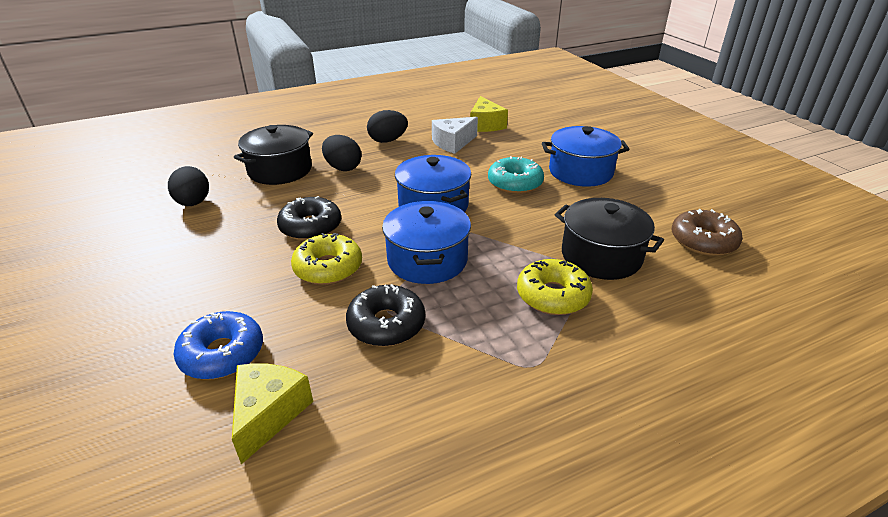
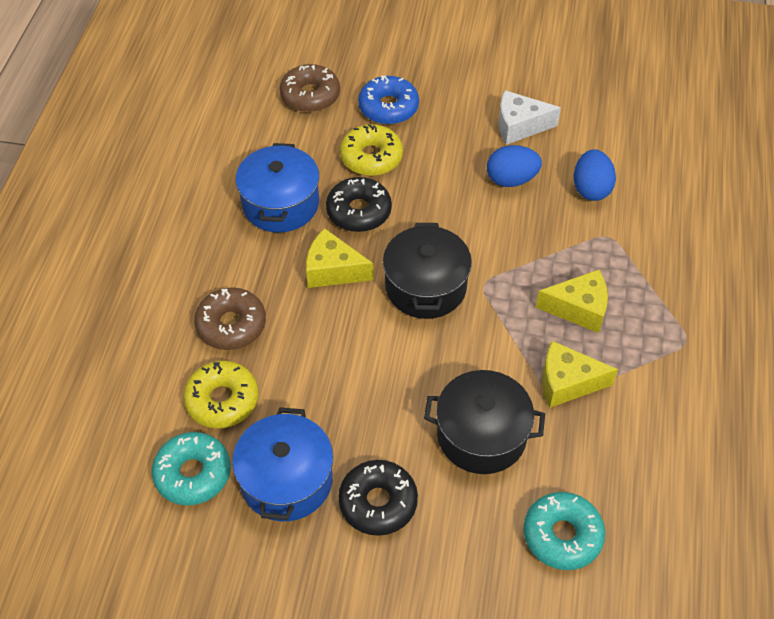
black egg: [168,166,209,206] [322,135,362,171] [367,110,408,143] = 3 -> none = 0
blue egg: none = 0 -> [487,145,542,187] [574,149,616,201] = 2
blue pot: [382,201,471,284] [395,155,471,212] [542,126,629,187] = 3 -> [232,407,333,521] [235,143,319,233] = 2
brown donut: [672,209,743,256] = 1 -> [194,287,266,350] [280,64,340,112] = 2
turquoise donut: [488,156,544,194] = 1 -> [152,432,231,505] [523,492,605,570] = 2
yellow cheese: [232,363,313,464] [470,96,508,132] = 2 -> [306,228,374,288] [535,269,608,333] [542,341,618,408] = 3

